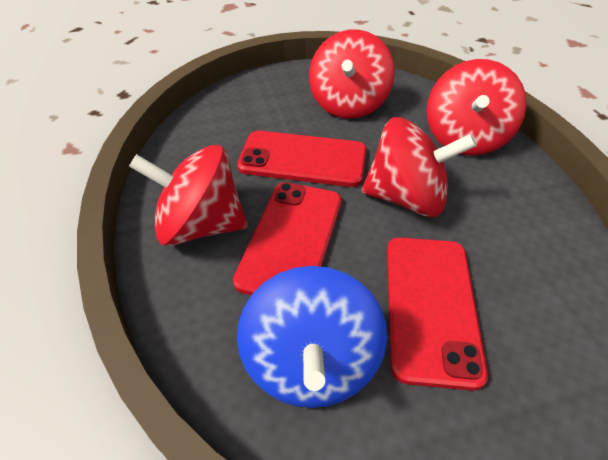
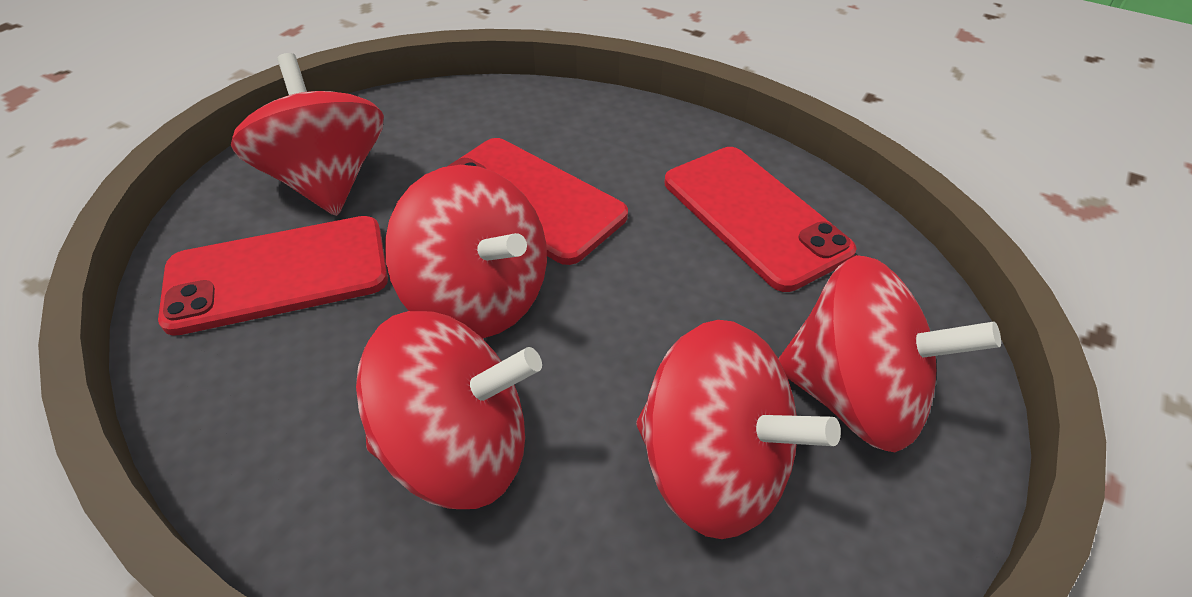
blue spinning top: [237,266,387,408] = 1 -> none = 0
red spinning top: [129,145,247,246] [309,29,395,119] [362,117,476,217] [427,59,527,156] = 4 -> [231,53,384,216] [356,311,542,509] [385,165,547,339] [636,320,841,539] [778,255,1001,452] = 5

